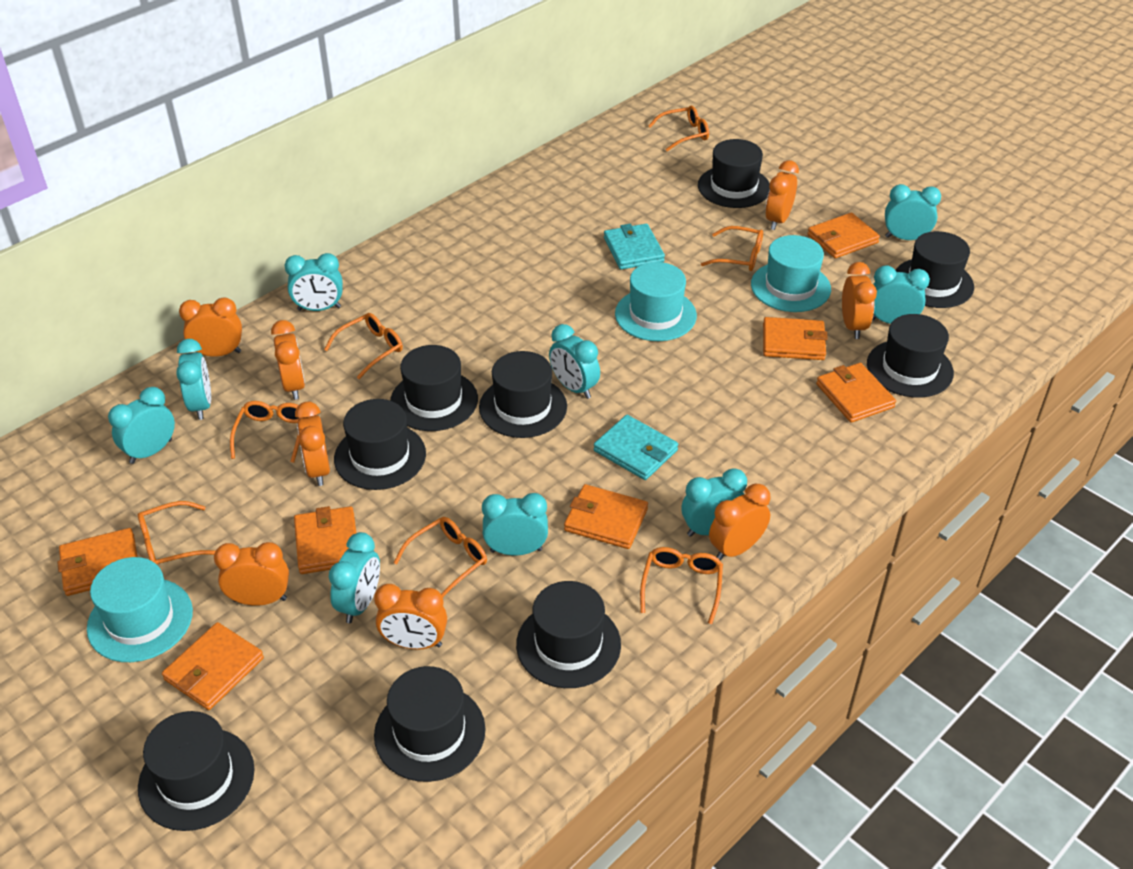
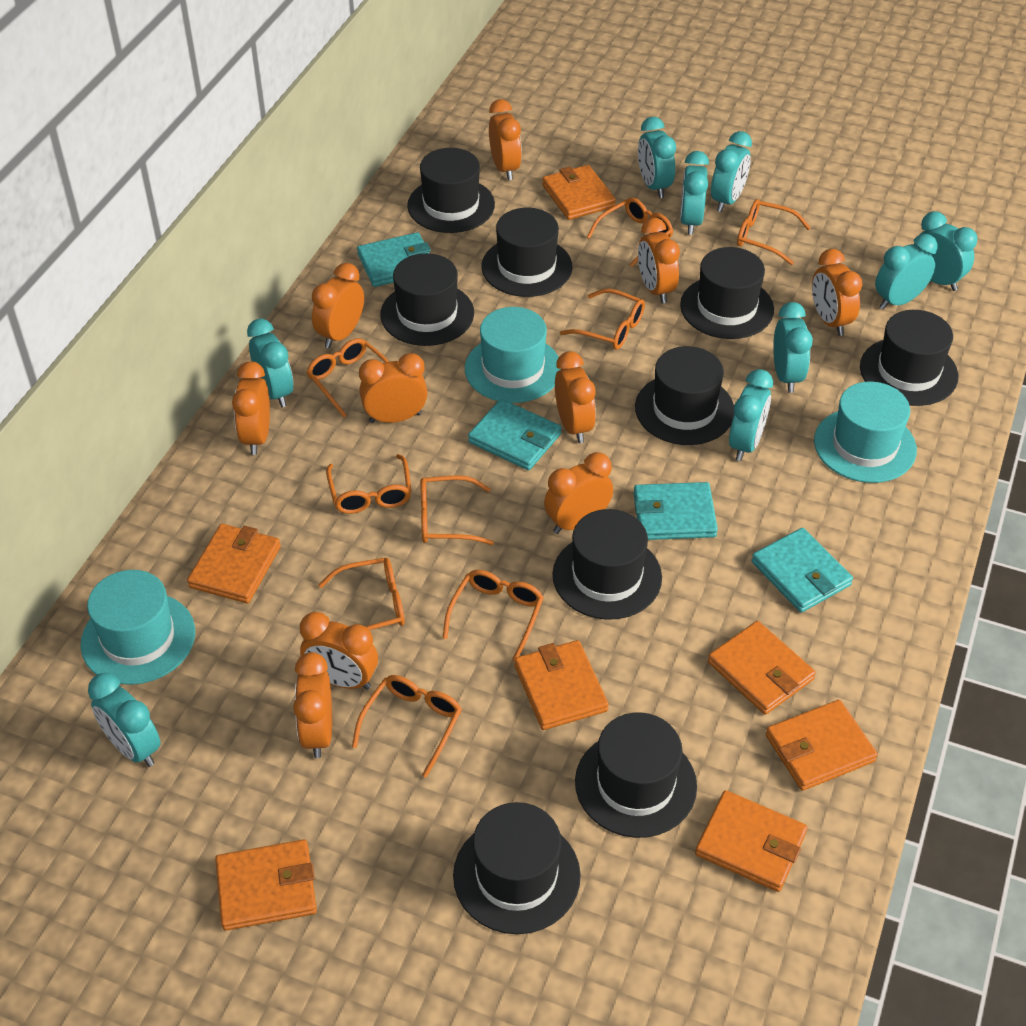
orange clock: [179,297,242,357] [214,542,289,606] [271,320,305,400] [295,402,330,486] [374,584,447,650] [709,484,771,561] [765,160,799,230] [842,262,877,339] = 8 -> [232,361,270,455] [293,652,332,758] [300,612,378,690] [312,263,364,348] [359,353,428,423] [489,99,522,180] [544,452,613,534] [555,351,596,443] [638,218,680,304] [812,249,862,336] = 10
orange glasses: [138,501,216,564] [230,401,300,463] [324,313,403,379] [394,517,487,597] [640,547,723,624] [648,106,709,151] [701,226,763,271] = 7 -> [306,338,389,418] [318,558,405,630] [326,454,411,514] [352,675,462,778] [420,475,494,545] [442,570,544,660] [560,289,645,350] [587,197,673,267] [737,199,811,265] = 9
turquoise wallet: [594,415,678,480] [604,224,665,270] = 2 -> [357,232,431,287] [468,399,561,470] [633,482,718,540] [751,528,853,612] = 4

